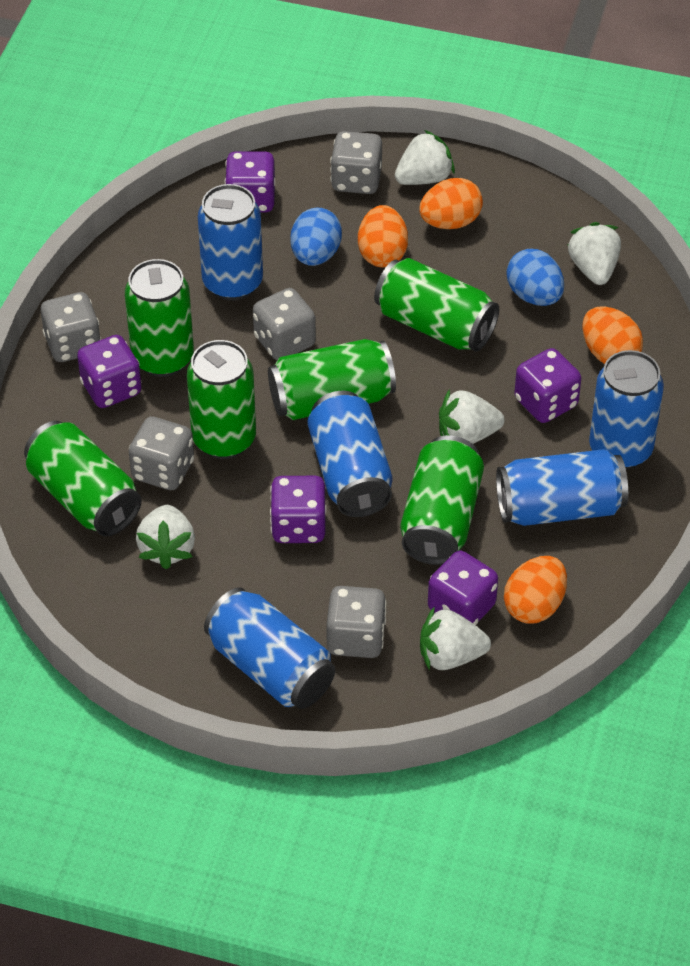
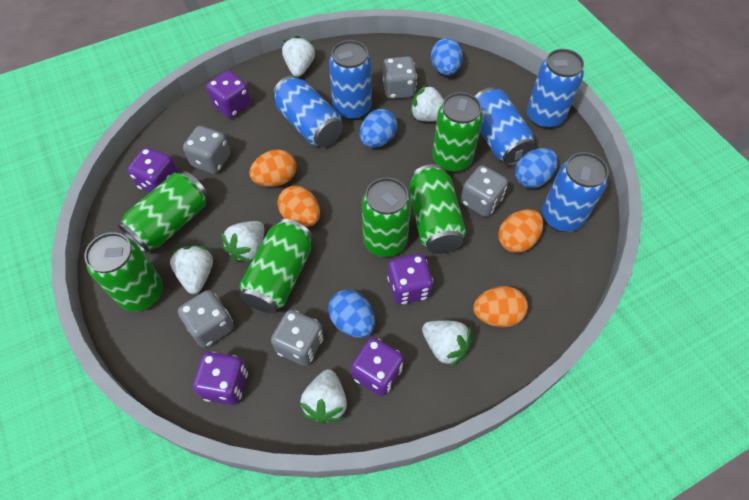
blue egg: [290,207,342,266] [507,249,564,306] = 2 -> [328,290,375,338] [360,109,398,148] [431,38,463,76] [515,148,558,188] = 4
white strawberry: [136,505,195,570] [395,130,455,185] [420,607,491,671] [439,389,504,444] [567,222,621,285] = 5 -> [169,246,213,294] [221,221,264,263] [282,36,315,77] [300,369,347,424] [410,84,444,121] [422,320,472,368] = 6

